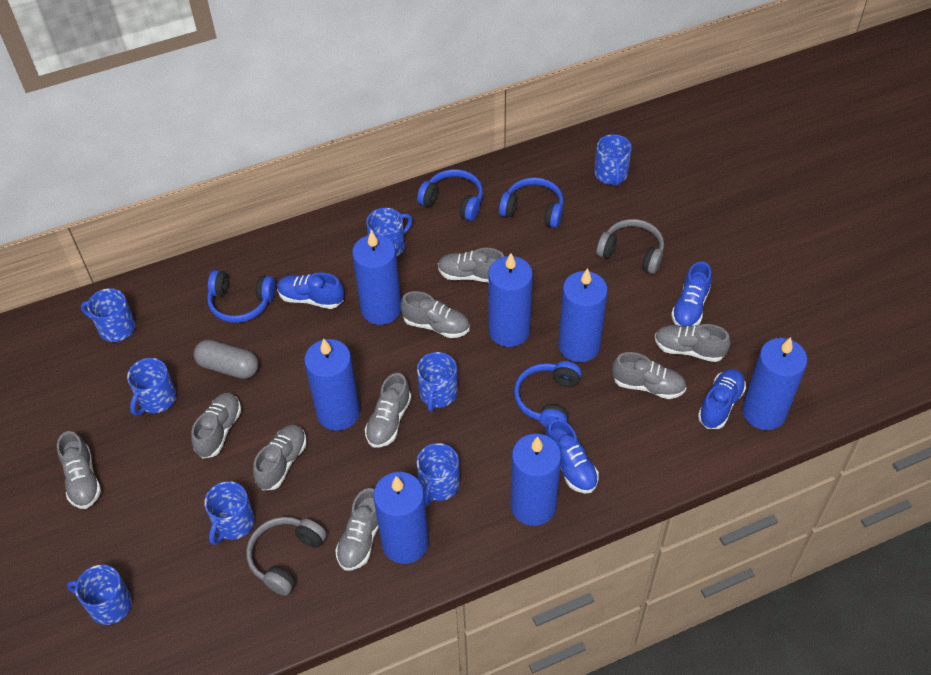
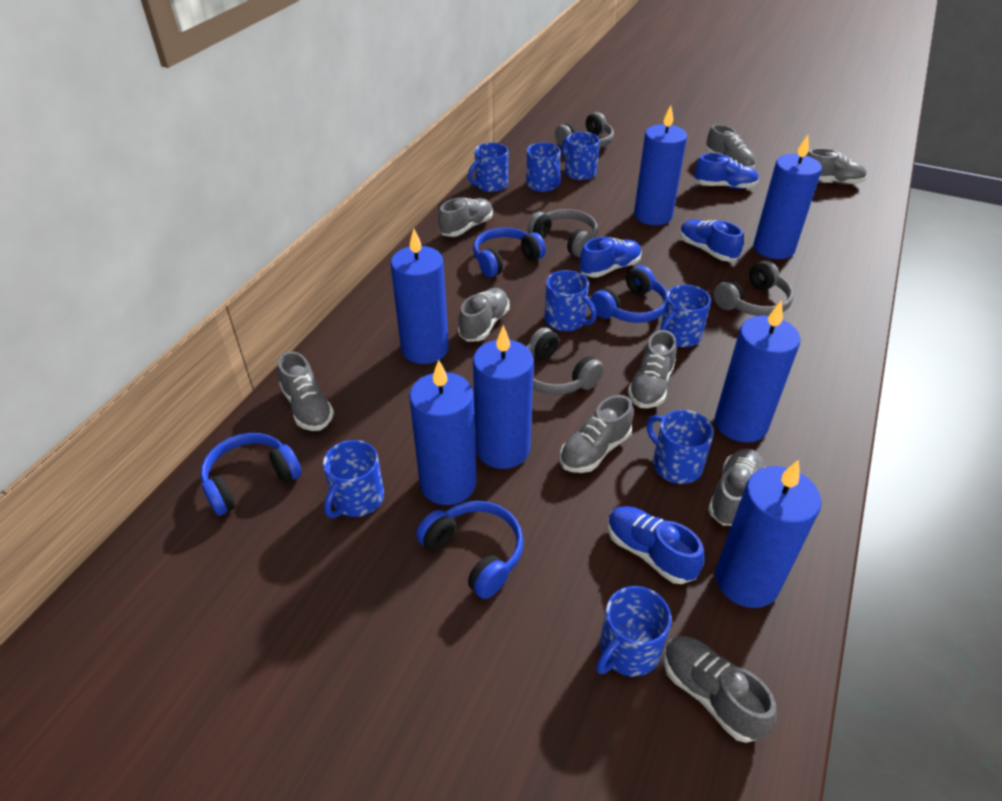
grey capsule: [194,340,258,379] = 1 -> none = 0
grey headphones: [246,517,327,596] [596,219,664,274] = 2 -> [526,327,604,395] [527,209,598,257] [555,112,614,148] [713,261,793,316] = 4

